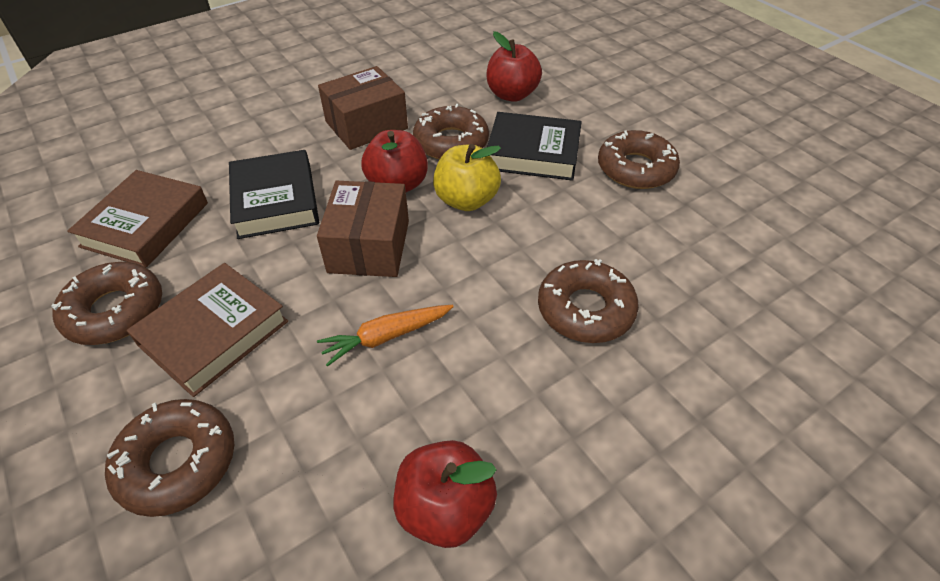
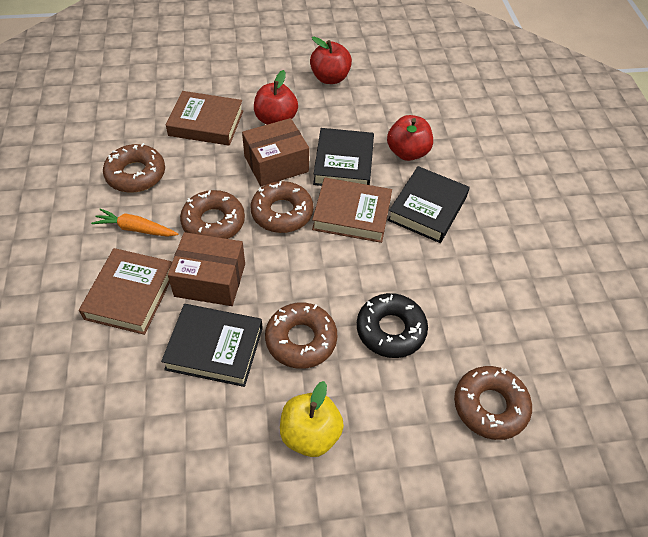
black book: [229,150,319,239] [487,112,582,181] = 2 -> [161,304,263,387] [313,128,374,186] [388,166,470,243] = 3
black donut: none = 0 -> [357,293,428,358] = 1
brown book: [67,170,208,268] [127,263,288,397] = 2 -> [79,248,172,335] [166,91,243,146] [312,178,392,243] = 3

